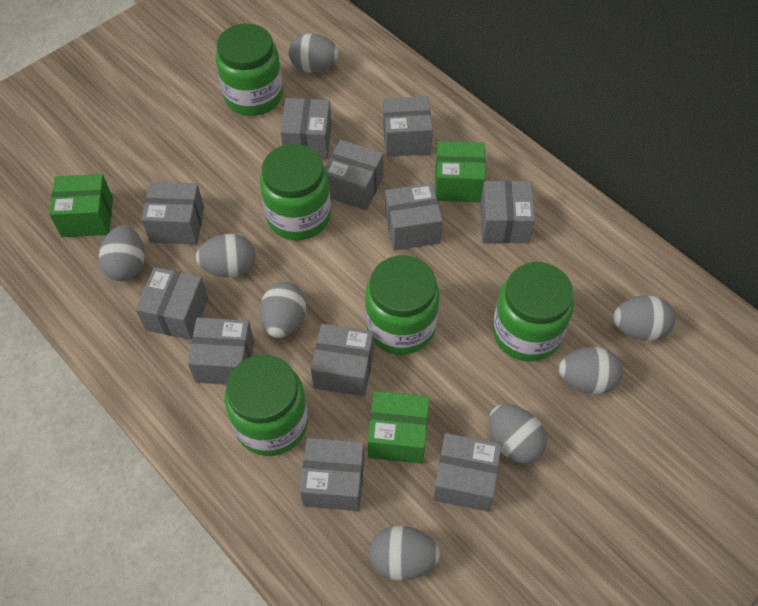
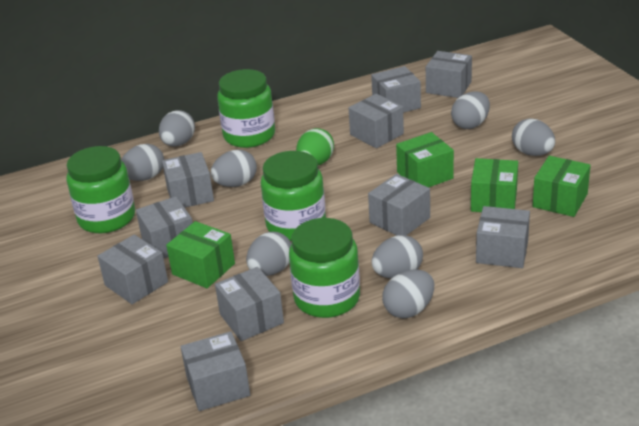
green box: [49,174,113,237] [368,391,429,464] [435,141,486,202] = 3 -> [166,221,235,288] [396,132,454,188] [471,158,518,212] [533,156,591,217] = 4
green egg: none = 0 -> [296,128,334,165] = 1
green jar: [216,23,283,116] [224,355,308,456] [260,144,331,240] [365,255,440,355] [492,262,574,362] = 5 -> [66,146,135,233] [217,69,275,148] [261,151,326,241] [289,218,360,318] = 4
grey box: [136,267,208,340] [141,182,204,245] [187,317,254,385] [280,98,332,159] [300,438,364,511] [311,324,374,396] [325,140,384,210] [383,96,433,157] [385,183,443,251] [433,433,502,512] [480,181,535,243] = 11 -> [98,235,168,304] [136,196,193,258] [162,152,214,208] [180,331,250,411] [215,267,284,341] [349,94,404,148] [368,174,430,236] [371,66,421,113] [426,51,472,98] [476,206,530,268] = 10

